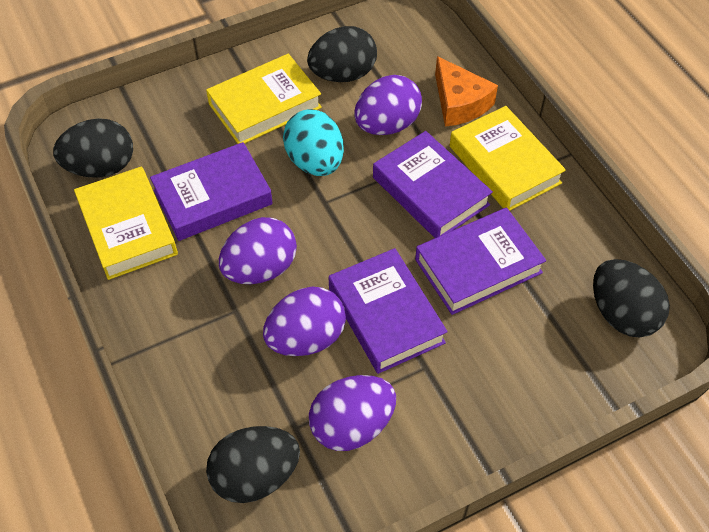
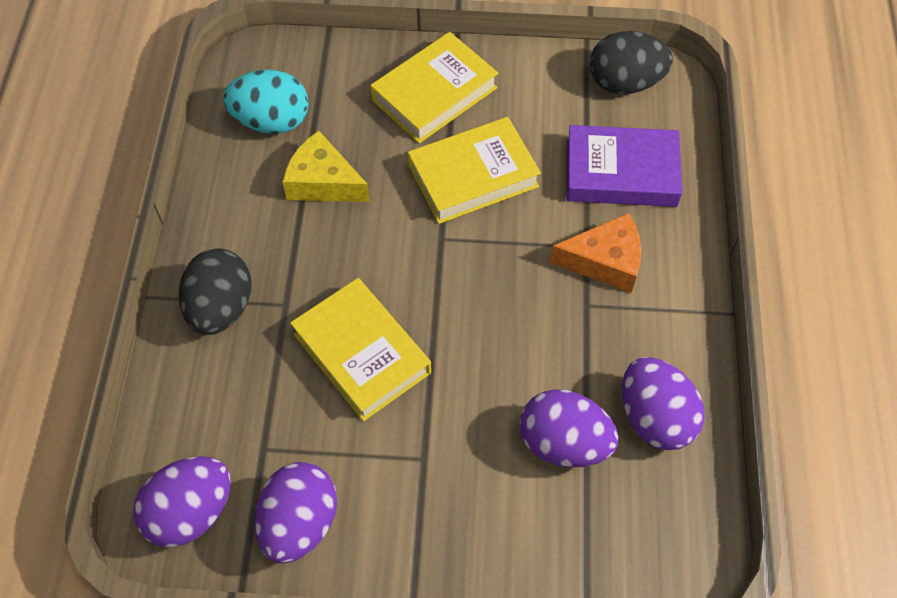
black egg: [53,118,133,178] [206,426,300,503] [307,26,377,82] [593,259,670,338] = 4 -> [179,248,251,335] [589,31,673,94] = 2
purple book: [150,142,273,241] [329,248,448,374] [373,131,493,238] [415,208,546,315] = 4 -> [566,125,683,207] = 1
yellow cheese: none = 0 -> [283,131,370,202] = 1

